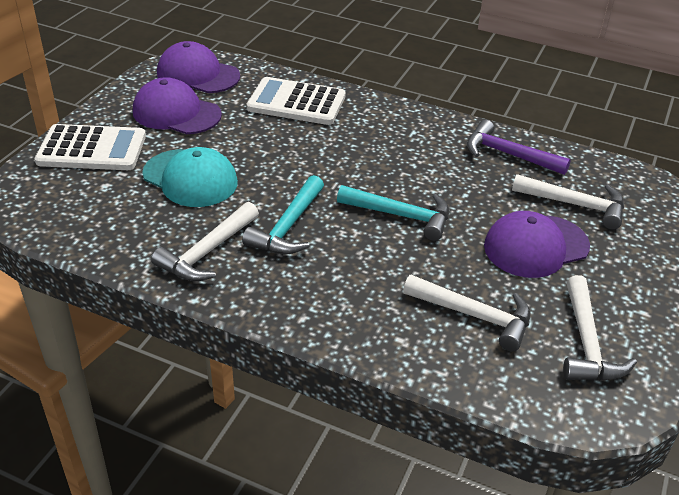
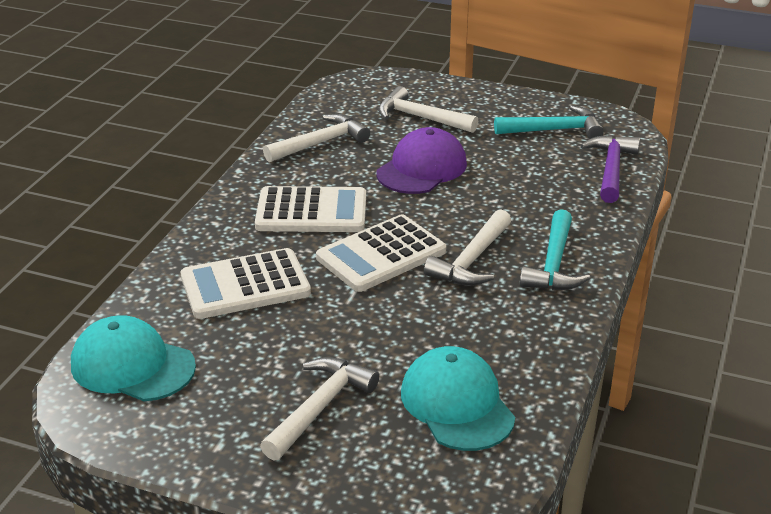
purple cap: [133,77,222,134] [157,41,240,93] [484,211,590,278] = 3 -> [377,127,467,194] = 1
turquoise cap: [142,147,238,207] = 1 -> [71,315,196,401] [401,346,515,451] = 2
white calculator: [35,124,146,170] [246,77,346,125] = 2 -> [181,248,311,319] [255,186,366,232] [316,215,446,292] = 3

